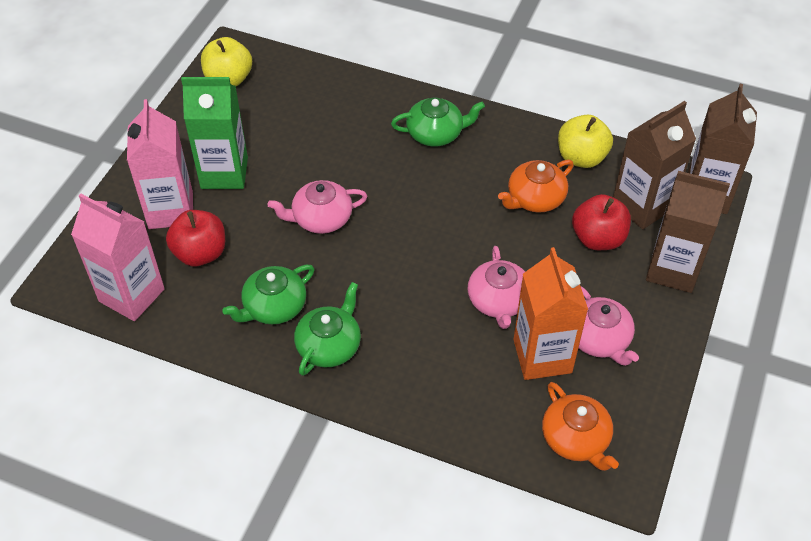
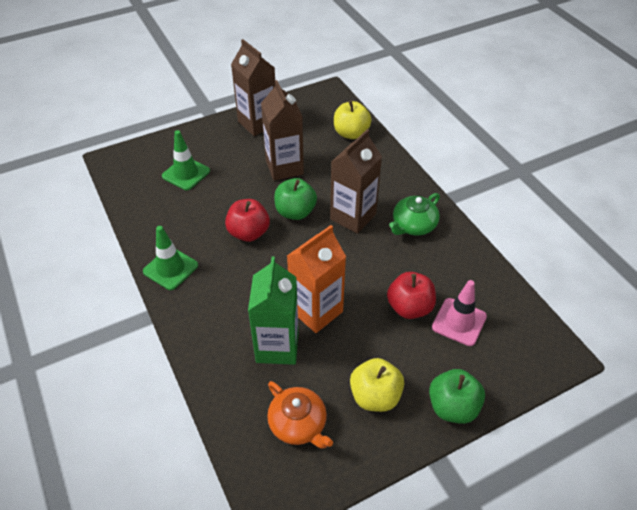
green apple: none = 0 -> [274,178,317,220] [429,369,485,424] = 2
green teapot: [222,265,314,324] [294,282,361,376] [391,98,485,147] = 3 -> [389,193,440,235] = 1
green traffic cone: none = 0 -> [143,226,198,290] [162,130,210,190] = 2
orange teapot: [498,160,574,213] [542,382,619,471] = 2 -> [267,381,333,448] = 1
pink carton: [71,194,165,321] [127,99,193,229] = 2 -> none = 0
pink teapot: [267,180,367,234] [468,246,525,329] [579,287,639,366] = 3 -> none = 0
pink traffic cone: none = 0 -> [432,280,487,346] = 1

